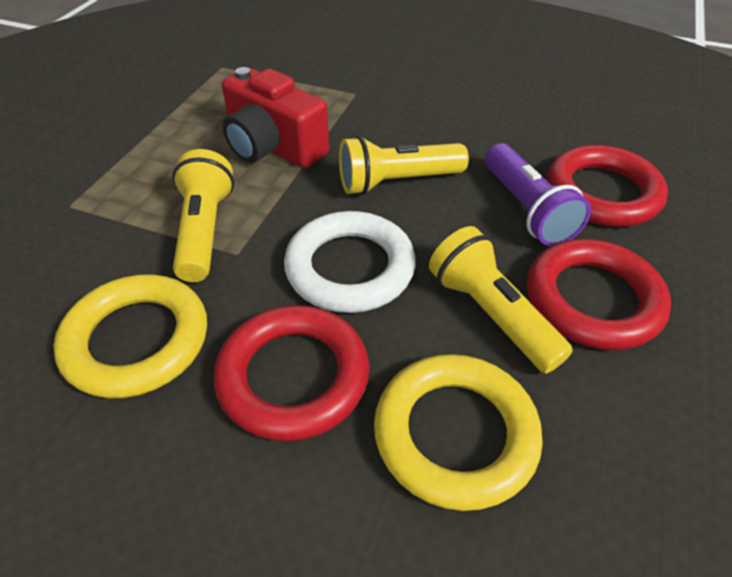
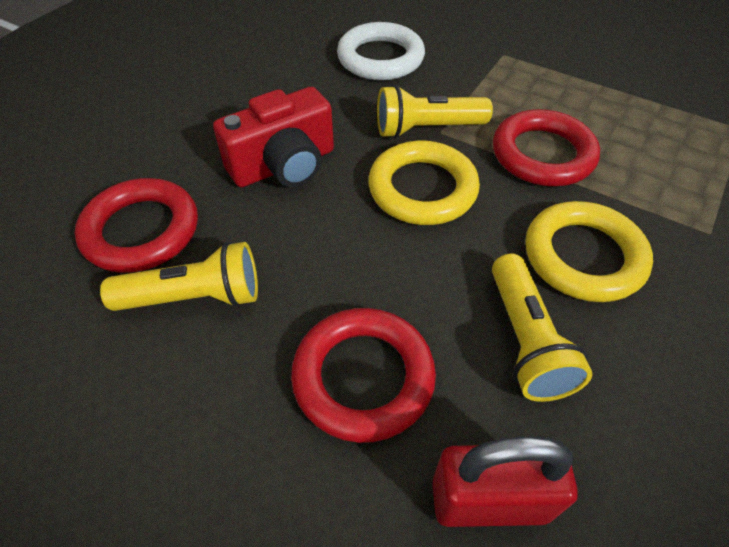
purple flashlight: [485,143,591,246] = 1 -> none = 0
red padlock: none = 0 -> [432,436,578,527] = 1

